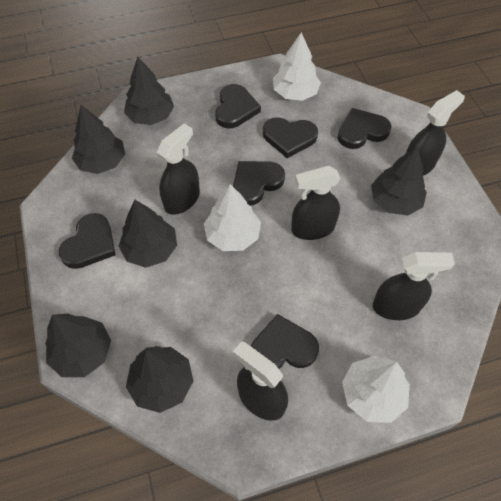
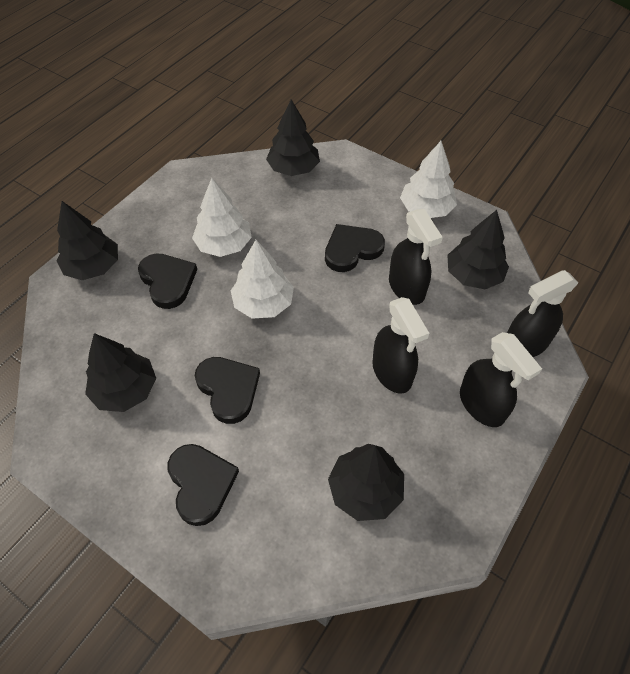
black heart: [59,213,116,269] [215,84,261,128] [233,161,285,206] [251,314,319,369] [263,117,318,158] [337,108,391,149] = 6 -> [138,253,197,309] [167,444,239,526] [195,357,260,424] [325,224,385,272] = 4
black spray bottle: [157,123,200,215] [233,341,288,421] [291,166,341,240] [373,252,455,320] [406,90,465,176] = 5 -> [372,297,429,394] [389,209,443,305] [460,332,542,427] [507,270,578,357] = 4
black tree: [45,314,111,377] [72,105,125,174] [119,200,177,268] [124,57,174,125] [126,346,193,413] [371,147,427,216] = 6 -> [57,201,118,280] [85,333,156,412] [266,99,320,176] [328,444,404,521] [447,210,509,289] = 5

